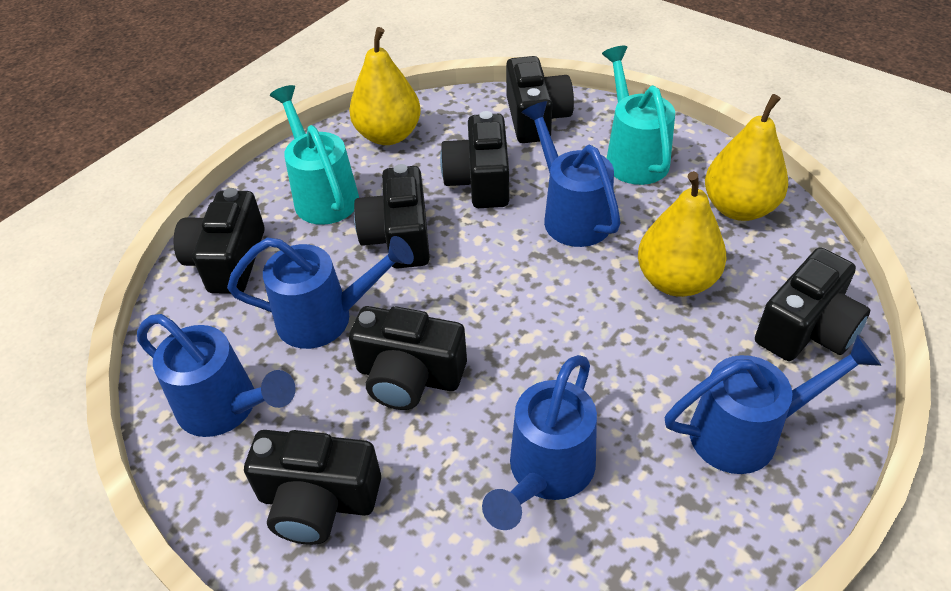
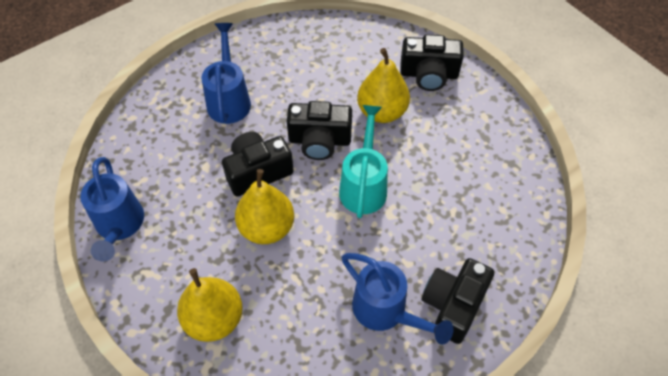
black camera: [173,188,265,294] [244,430,381,545] [349,306,467,410] [354,164,430,269] [440,111,510,208] [506,56,574,143] [755,248,870,361] = 7 -> [222,132,294,196] [287,101,352,160] [400,34,464,91] [422,258,494,344] = 4
blue watering can: [137,314,296,437] [227,236,414,349] [482,355,597,530] [521,101,621,247] [665,334,881,474] = 5 -> [80,157,144,262] [202,23,251,124] [342,253,454,345] = 3
turquoise watering can: [270,85,359,225] [602,46,675,185] = 2 -> [339,105,388,218] = 1

